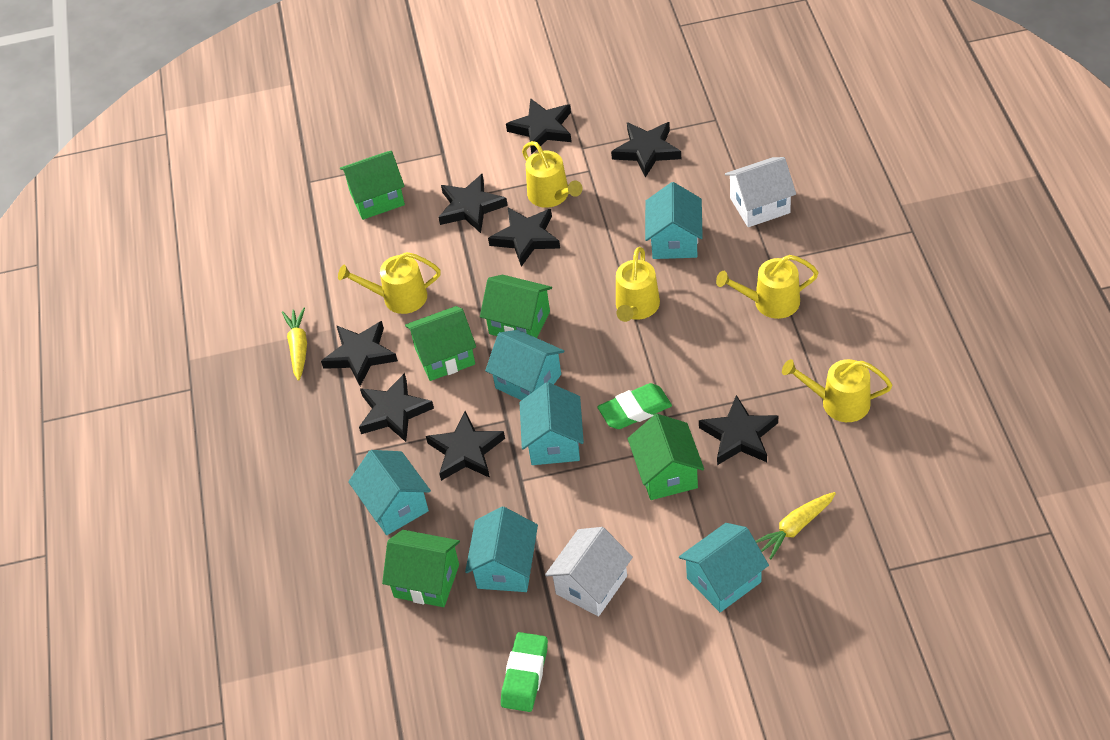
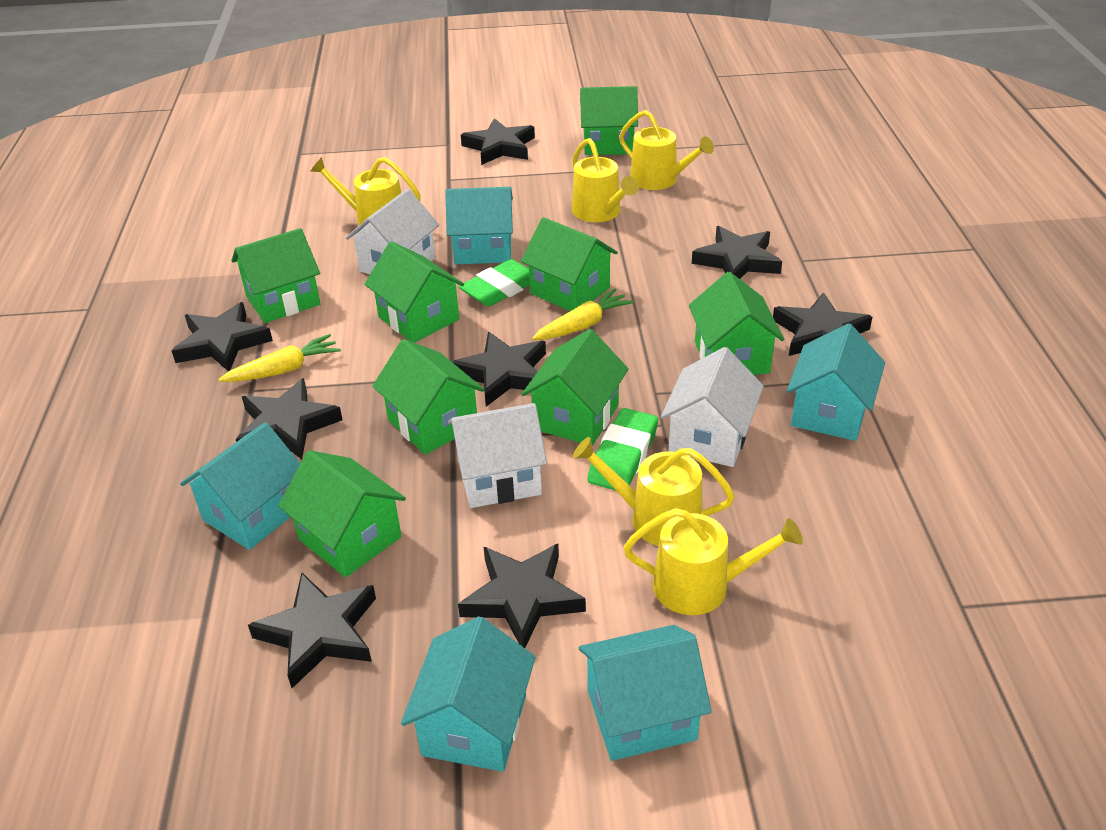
green house: [340,151,405,220] [382,530,460,607] [405,306,476,381] [480,275,552,338] [628,414,704,500] = 5 -> [231,228,320,323] [278,450,406,577] [364,241,464,343] [372,339,484,455] [521,217,618,311] [522,329,629,446] [580,86,638,155] [689,272,784,375] = 8
turquoise house: [348,450,431,535] [465,507,538,592] [485,330,565,400] [519,382,584,465] [645,182,703,259] [679,523,769,612] = 6 -> [180,422,300,550] [401,616,536,772] [445,187,513,264] [579,625,712,761] [787,323,885,441] = 5
white house: [545,527,633,617] [725,157,796,227] = 2 -> [346,189,439,275] [448,403,547,508] [661,347,764,467] = 3

